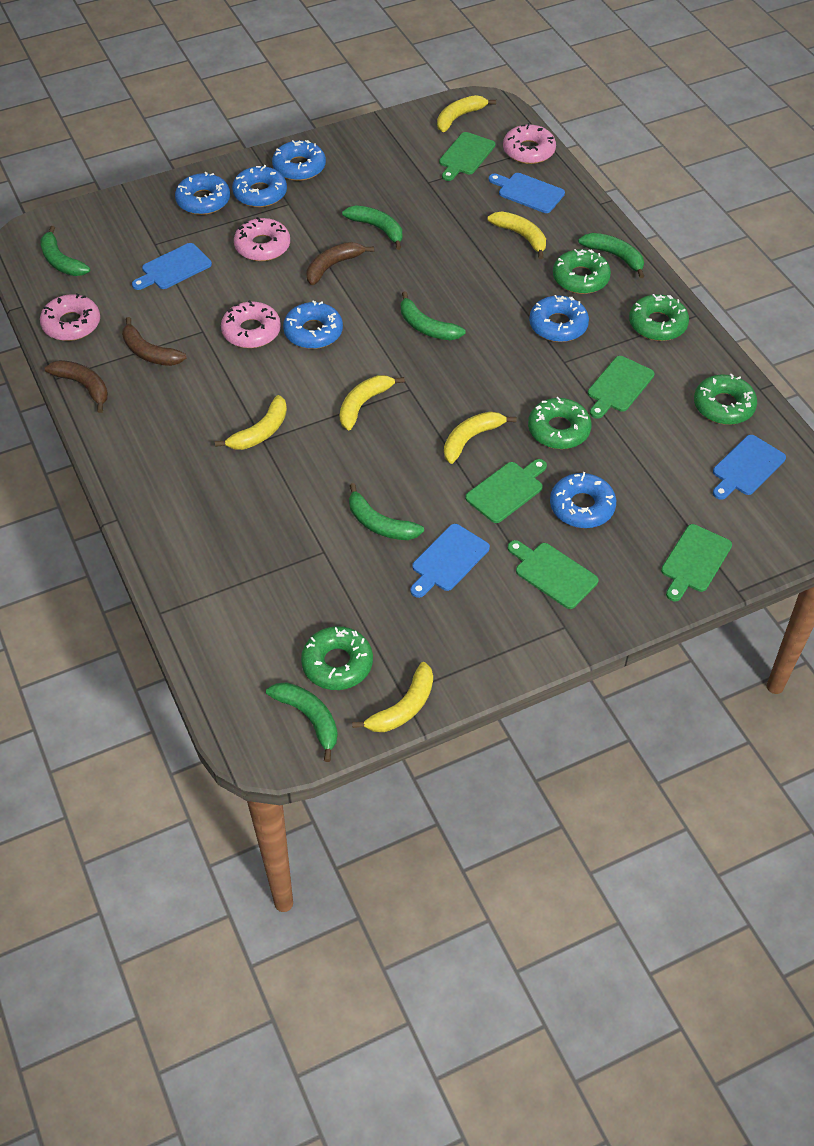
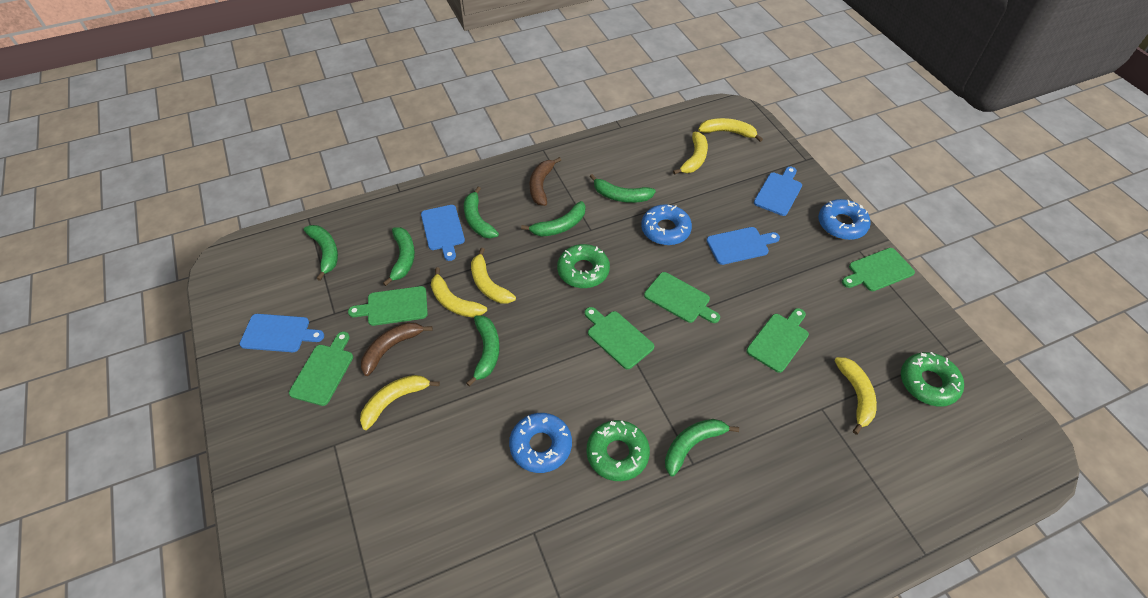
blue donut: [175,172,230,215] [232,165,287,207] [272,140,326,181] [283,300,343,349] [529,295,589,342] [550,472,616,528] = 6 -> [509,413,572,473] [641,204,692,245] [818,199,871,240] = 3
brown banana: [45,360,108,413] [122,317,187,366] [306,242,374,285] = 3 -> [361,322,433,376] [530,157,561,206] = 2
green banana: [40,226,90,276] [266,682,338,762] [342,205,402,250] [349,483,424,540] [401,291,466,340] [578,233,644,278] = 6 -> [304,225,338,281] [383,227,415,286] [464,187,499,238] [466,315,500,386] [521,201,586,237] [590,174,656,203] [665,419,739,476] = 7
green cutting board: [439,132,495,181] [465,459,547,523] [508,540,599,609] [588,356,655,419] [661,524,732,601] = 5 -> [289,332,353,406] [348,286,428,326] [585,307,654,370] [644,272,720,323] [746,308,809,373] [842,248,915,291] = 6
green donut: [301,626,373,690] [528,397,592,449] [553,249,611,294] [629,294,689,341] [694,374,757,425] = 5 -> [557,244,610,288] [586,420,650,481] [901,352,964,406] = 3
pink donut: [40,293,100,341] [221,300,281,348] [234,217,290,261] [503,123,556,164] = 4 -> none = 0

